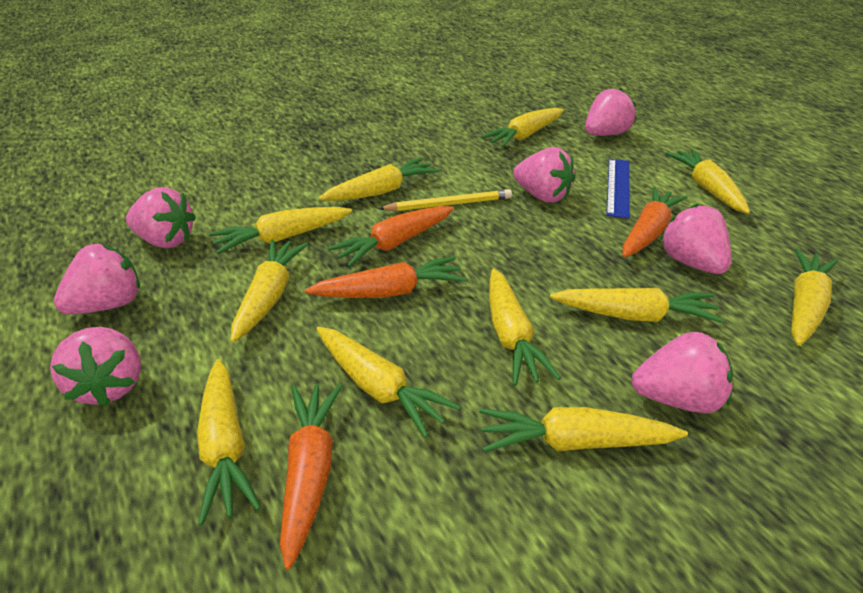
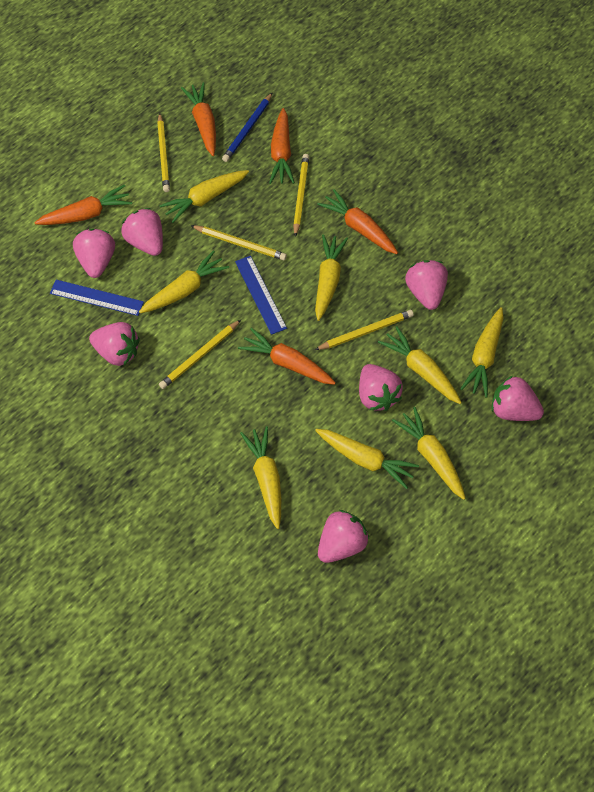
blue pencil: none = 0 -> [222,92,273,162] = 1
blue ruler: [606,159,630,219] = 1 -> [50,280,144,316] [235,256,287,335] = 2
orange carrot: [280,384,342,570] [305,256,466,298] [328,206,454,267] [622,187,688,257] = 4 -> [34,185,132,225] [181,82,216,156] [238,328,336,385] [269,108,295,184] [317,189,398,254] = 5
yellow carrot: [197,359,261,525] [209,207,352,254] [231,240,308,342] [317,327,461,438] [319,158,439,201] [480,407,688,452] [481,108,564,147] [489,269,561,386] [550,288,724,323] [665,149,750,214] [791,249,838,346] = 11 -> [139,250,229,313] [159,170,249,223] [240,426,281,529] [315,234,348,321] [315,429,419,489] [378,326,462,404] [392,407,466,500] [460,307,504,397] = 8
yellow pencil: [378,189,512,211] = 1 -> [157,113,170,192] [159,320,241,389] [190,225,287,261] [293,154,309,237] [315,310,414,350] = 5

